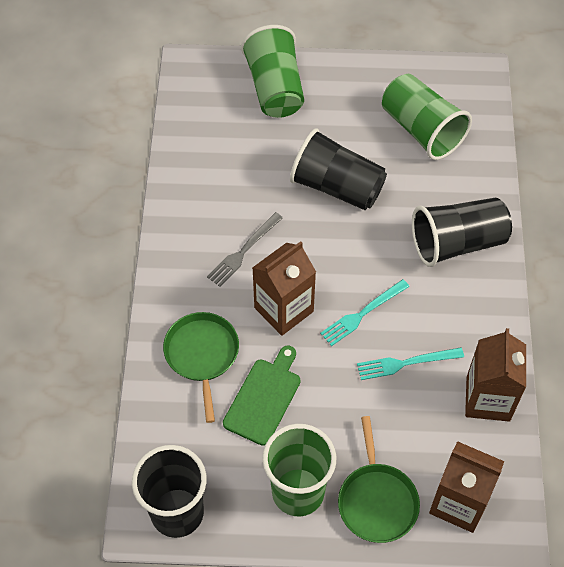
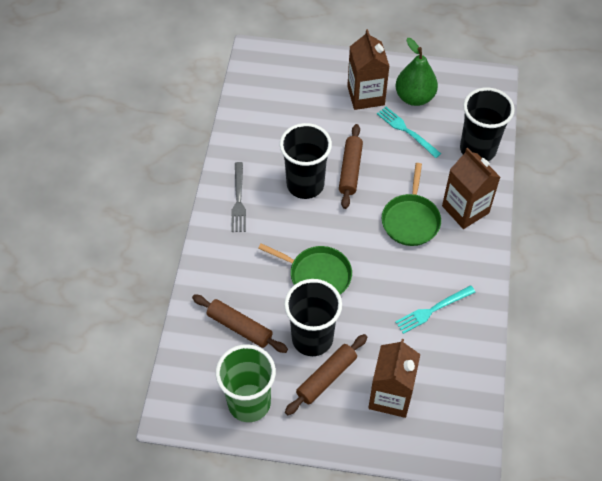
brown rolling pin: none = 0 -> [192,294,288,353] [285,334,367,415] [339,124,363,209] = 3
green cup: [241,25,304,118] [262,424,336,516] [382,74,472,160] = 3 -> [216,344,276,422] = 1
green cutting board: [223,345,301,446] = 1 -> none = 0
green pear: none = 0 -> [395,38,438,106] = 1

